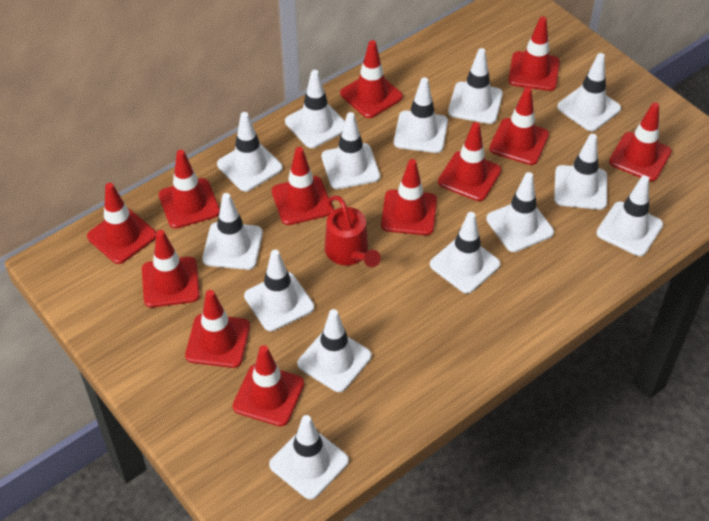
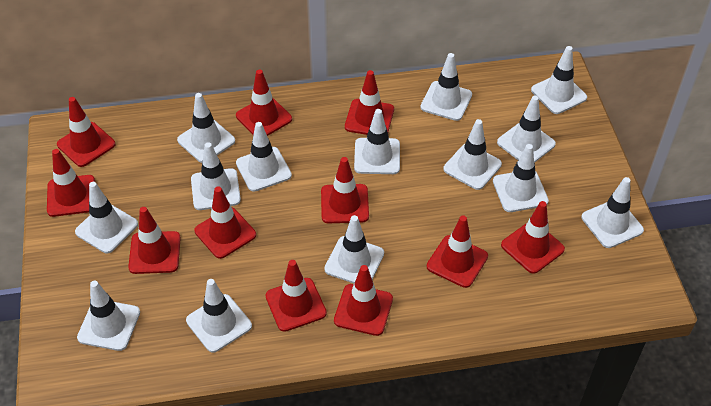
red traffic cone: [87,183,156,264] [142,230,200,308] [159,150,220,229] [185,290,250,368] [233,345,304,426] [272,147,330,225] [340,40,403,118] [381,159,437,235] [438,122,501,201] [489,87,549,165] [508,16,560,91] [609,102,672,181] = 12 -> [47,149,95,217] [57,97,115,167] [128,207,181,274] [194,186,256,259] [236,70,292,136] [266,260,327,332] [321,157,369,223] [334,265,393,336] [345,70,394,135] [427,216,488,288] [501,201,565,274] = 11
red watering can: [325,195,381,267] = 1 -> none = 0

